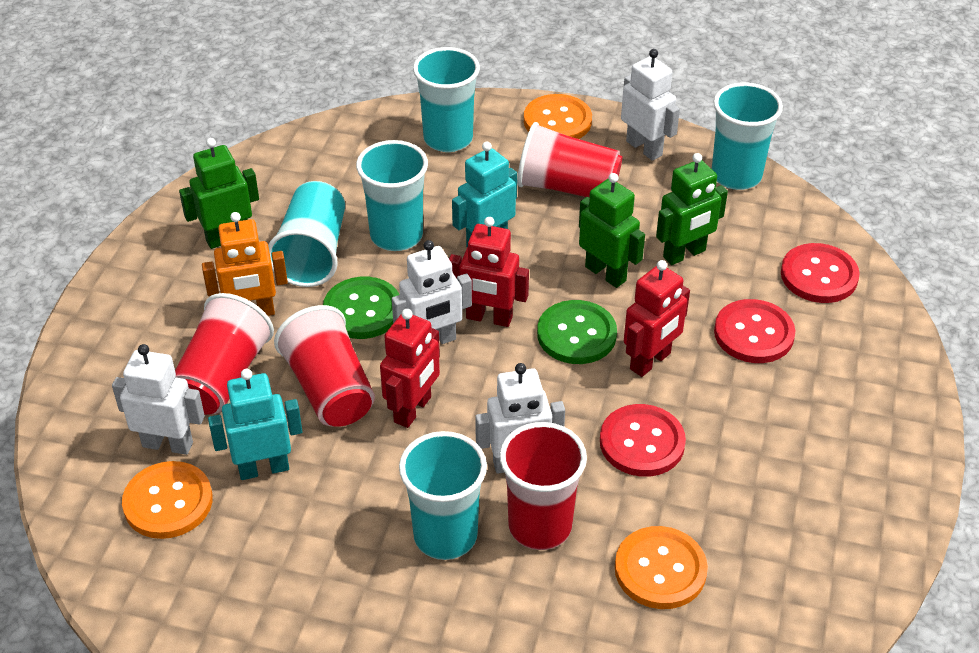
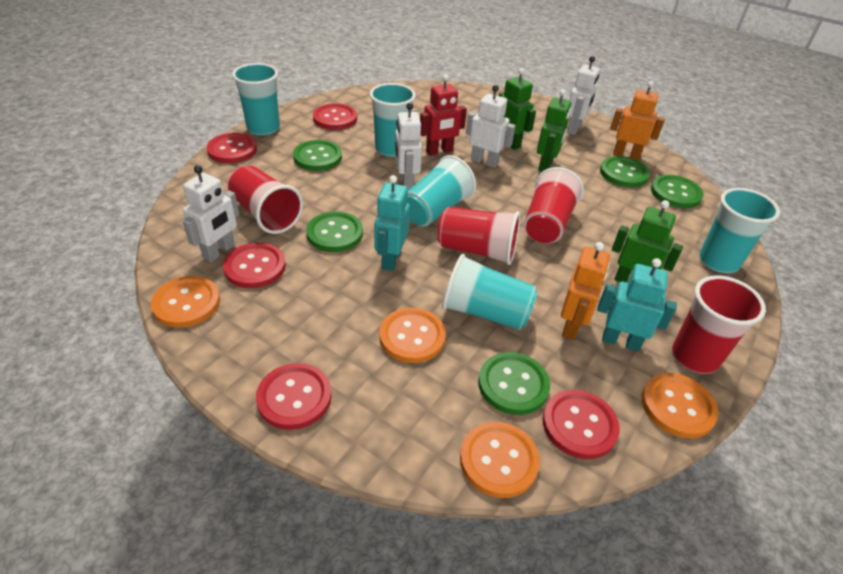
green button: [323,277,400,339] [537,300,617,364] = 2 -> [293,140,342,171] [306,211,363,252] [478,352,550,415] [600,156,650,188] [651,175,703,208] = 5
orange button: [122,461,213,539] [524,94,592,139] [615,526,708,609] = 3 -> [151,276,220,328] [379,307,446,363] [460,422,540,498] [642,373,718,438] = 4
orange robot: [202,212,288,316] = 1 -> [561,242,610,340] [610,81,665,160] = 2
red button: [600,404,686,477] [714,299,795,363] [781,243,860,303] = 3 -> [207,133,257,163] [223,243,286,288] [256,363,332,430] [313,103,357,130] [543,390,620,459] = 5
red robot: [380,309,440,428] [449,217,529,327] [624,260,690,377] = 3 -> [420,75,467,156] = 1

